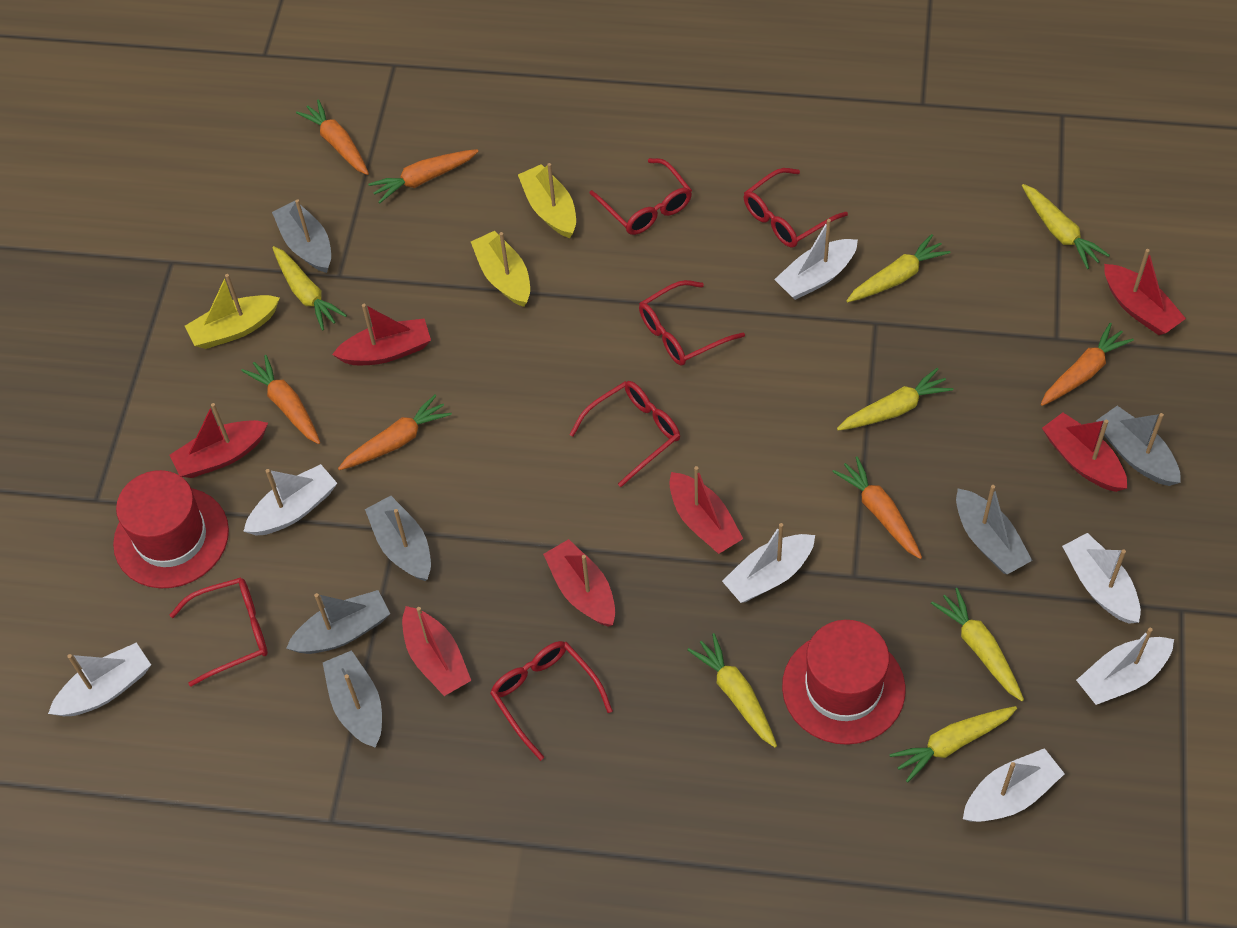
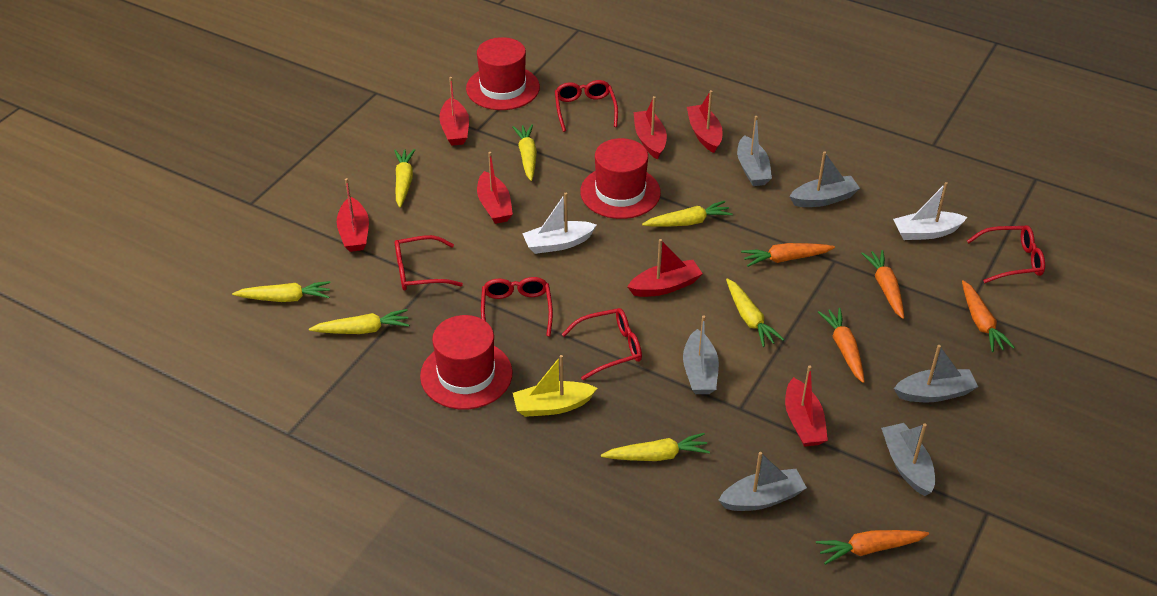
orange carrot: [241,355,320,444] [296,99,369,175] [338,394,452,470] [368,149,478,203] [832,456,922,559] [1041,323,1134,406] = 6 -> [741,243,835,267] [816,530,929,565] [818,308,865,383] [861,250,904,319] [962,280,1015,352] = 5
red glasses: [170,577,268,687] [490,641,613,761] [569,381,680,487] [589,158,692,235] [639,280,745,366] [744,168,848,248] = 6 -> [395,235,463,290] [481,277,553,337] [555,80,618,132] [562,308,642,380] [967,225,1045,283] = 5
red hat: [113,470,229,588] [782,620,905,745] = 2 -> [420,315,512,410] [466,37,540,110] [580,138,661,219] = 3
white boat: [48,643,151,716] [243,464,337,536] [722,523,815,603] [774,219,858,300] [963,748,1065,822] [1062,533,1141,624] [1076,628,1174,705] = 7 -> [522,193,597,254] [893,182,967,240] = 2
yellow boat: [185,274,280,349] [471,231,530,307] [518,163,576,238] = 3 -> [513,355,597,417] = 1

